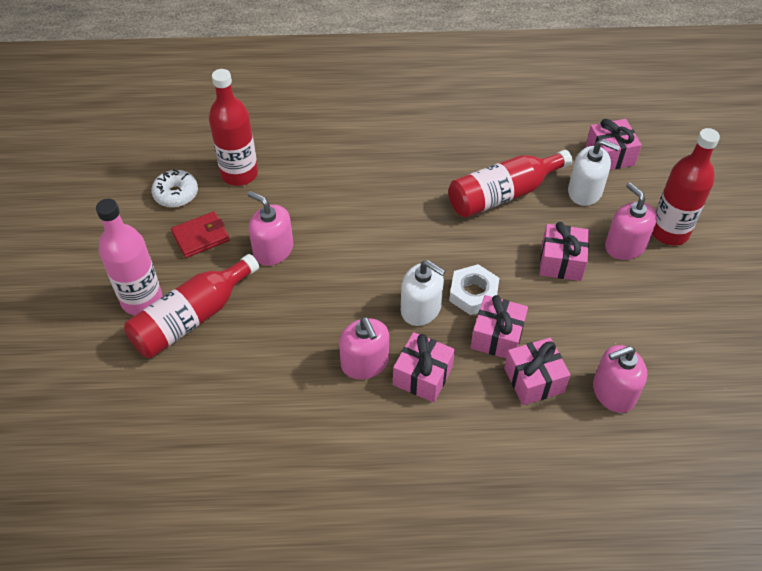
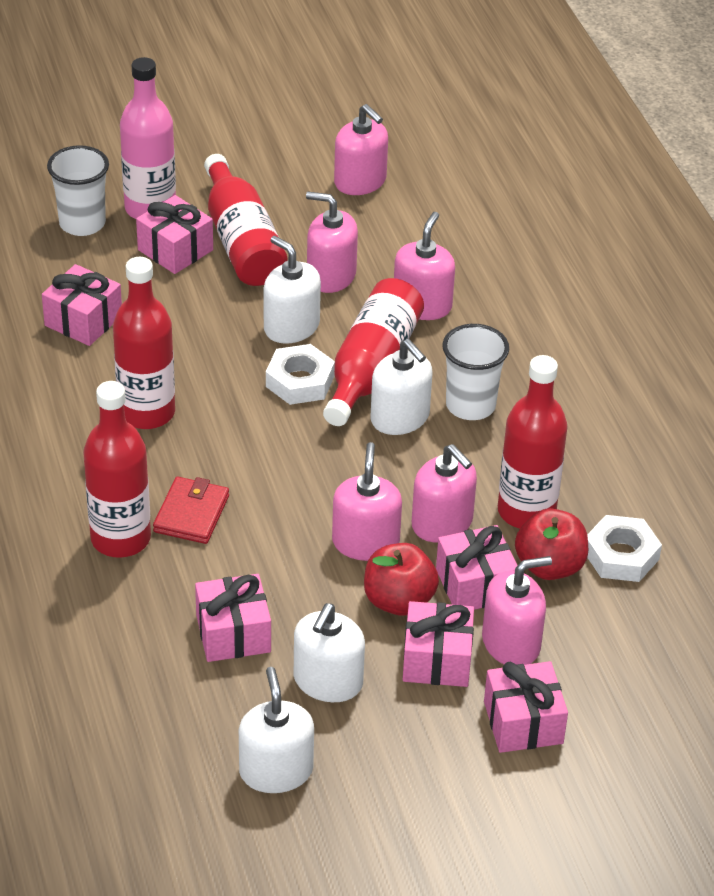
pink gift: [393,332,455,403] [471,295,528,358] [504,338,570,405] [539,222,589,281] [586,119,642,170] = 5 -> [42,264,122,346] [136,195,213,274] [195,574,271,662] [403,601,474,687] [436,525,518,610] [484,661,568,753] = 6
pink soap dispenser: [247,191,293,266] [339,317,389,379] [593,345,647,413] [605,182,657,260] = 4 -> [306,191,358,293] [332,442,402,561] [334,104,388,195] [394,212,455,320] [412,444,477,542] [482,556,552,665] = 6
red apple: none = 0 -> [364,543,439,616] [515,508,589,580] = 2
red bottle: [124,254,259,358] [209,69,258,186] [448,150,572,218] [652,128,720,245] = 4 -> [83,381,151,558] [113,257,175,429] [204,154,287,286] [323,278,424,426] [498,355,568,529] = 5
white cup: none = 0 -> [47,145,109,236] [442,324,509,420] = 2
white donut: [151,170,198,208] = 1 -> none = 0
white nut: [449,264,499,315] = 1 -> [266,344,335,405] [587,515,662,582] = 2
white soap dispenser: [401,260,445,326] [568,139,620,206] = 2 -> [239,667,314,793] [264,236,321,344] [294,603,365,702] [370,339,432,435] = 4

